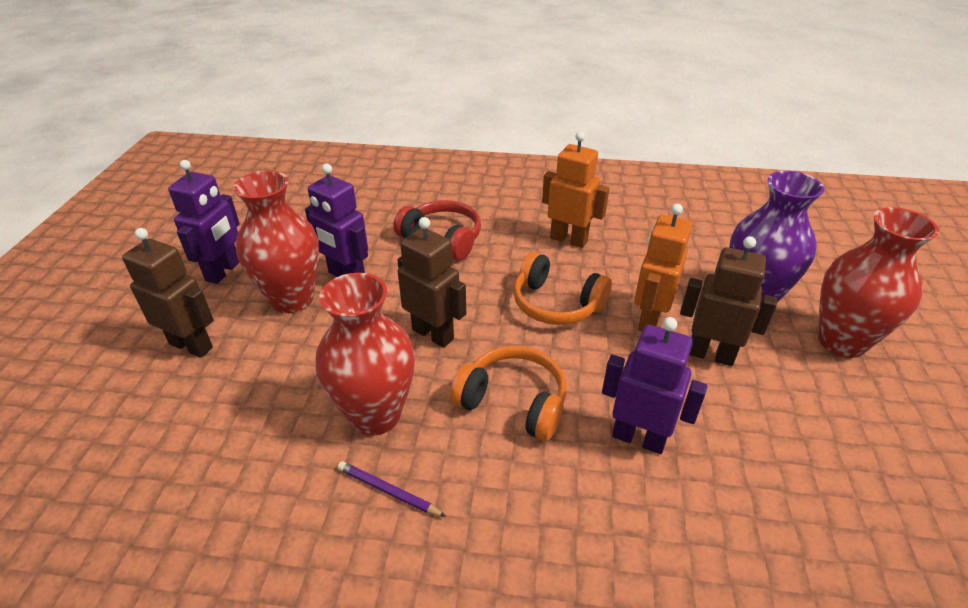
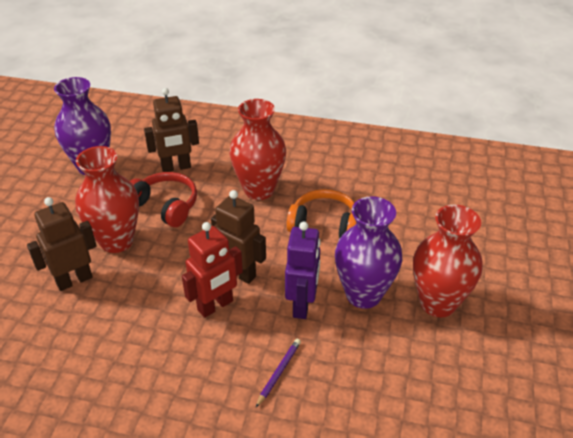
orange headphones: [450,345,567,441] [513,252,612,325] = 2 -> [286,189,356,238] = 1
orange robot: [542,132,610,248] [634,204,693,332] = 2 -> none = 0
purple robot: [168,160,240,284] [305,164,368,277] [602,317,707,454] = 3 -> [285,221,320,319] = 1
purple vase: [729,171,825,303] = 1 -> [54,77,111,175] [335,196,402,309] = 2
red robot: none = 0 -> [182,222,243,318] = 1

